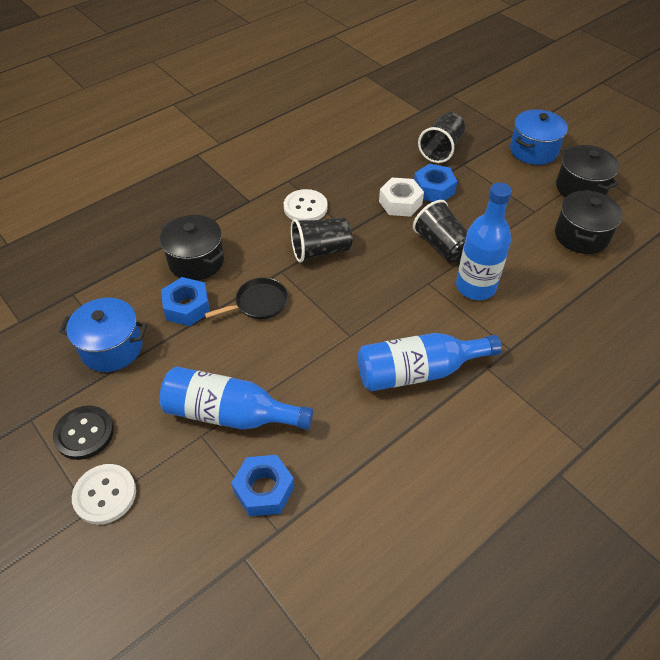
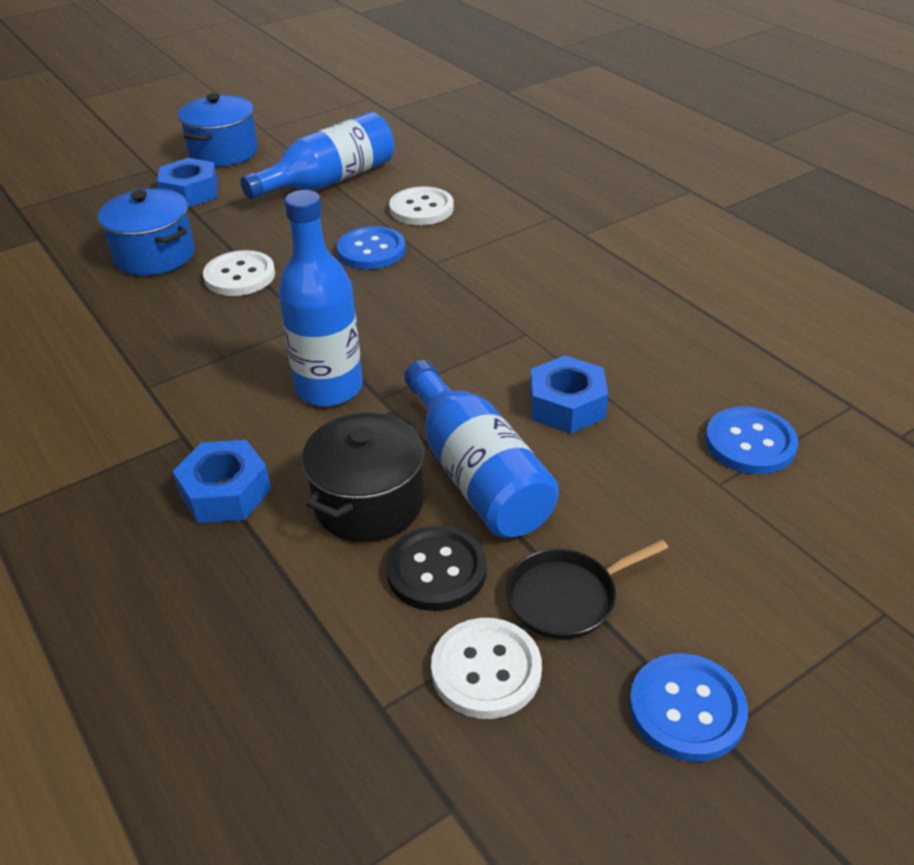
black cup: [291,218,352,263] [413,200,467,262] [418,112,465,163] = 3 -> none = 0
black pot: [160,215,225,281] [555,190,623,254] [556,145,619,198] = 3 -> [302,412,424,542] = 1
blue button: none = 0 -> [337,226,406,269] [629,653,748,762] [705,406,798,474] = 3
white button: [72,464,136,525] [284,189,328,220] = 2 -> [203,250,275,296] [389,187,454,225] [431,618,542,719] = 3
white nut: [379,178,424,217] = 1 -> none = 0

